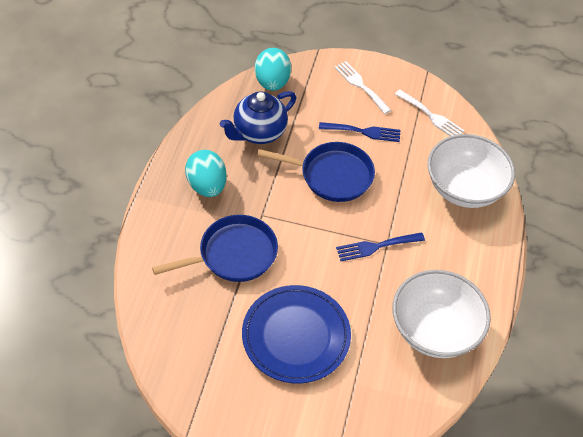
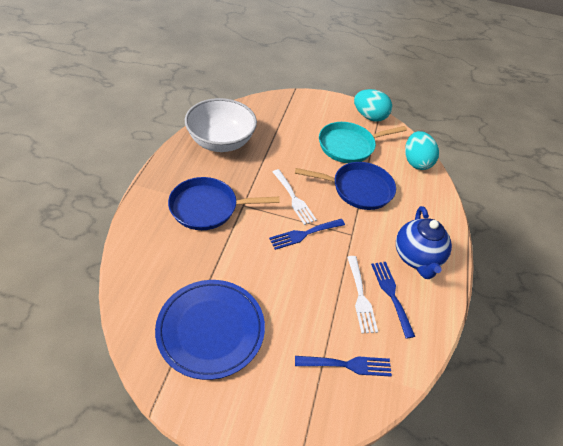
blue fork: [319,122,400,142] [336,232,425,261] = 2 -> [269,219,345,250] [295,356,392,377] [371,262,415,339] = 3
turquoise pan: none = 0 -> [319,122,407,163] = 1
white bowl: [393,270,491,358] [428,134,515,208] = 2 -> [185,98,257,152] = 1

